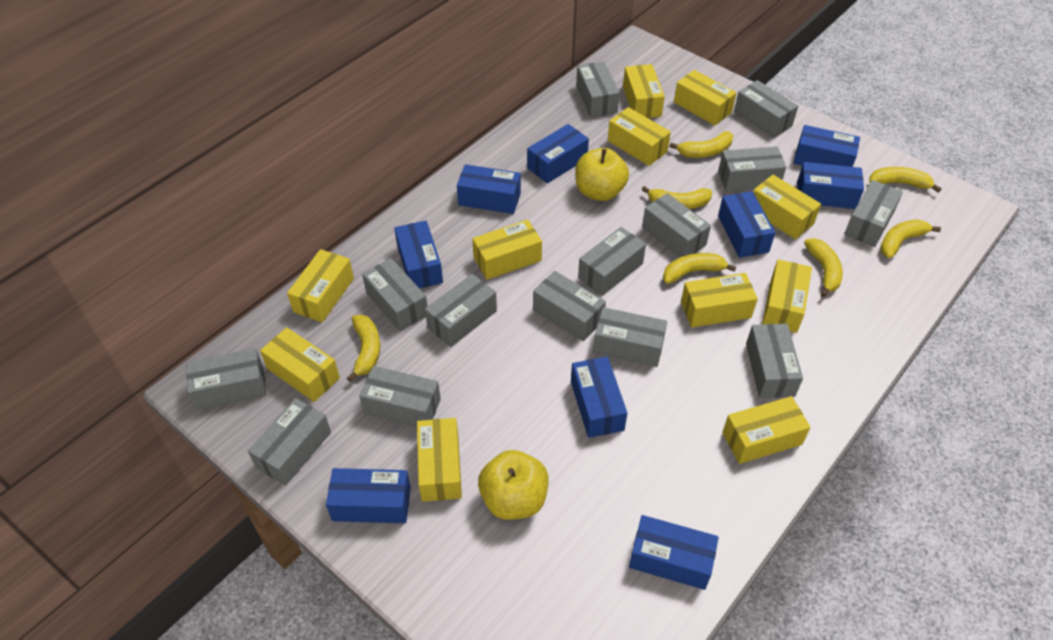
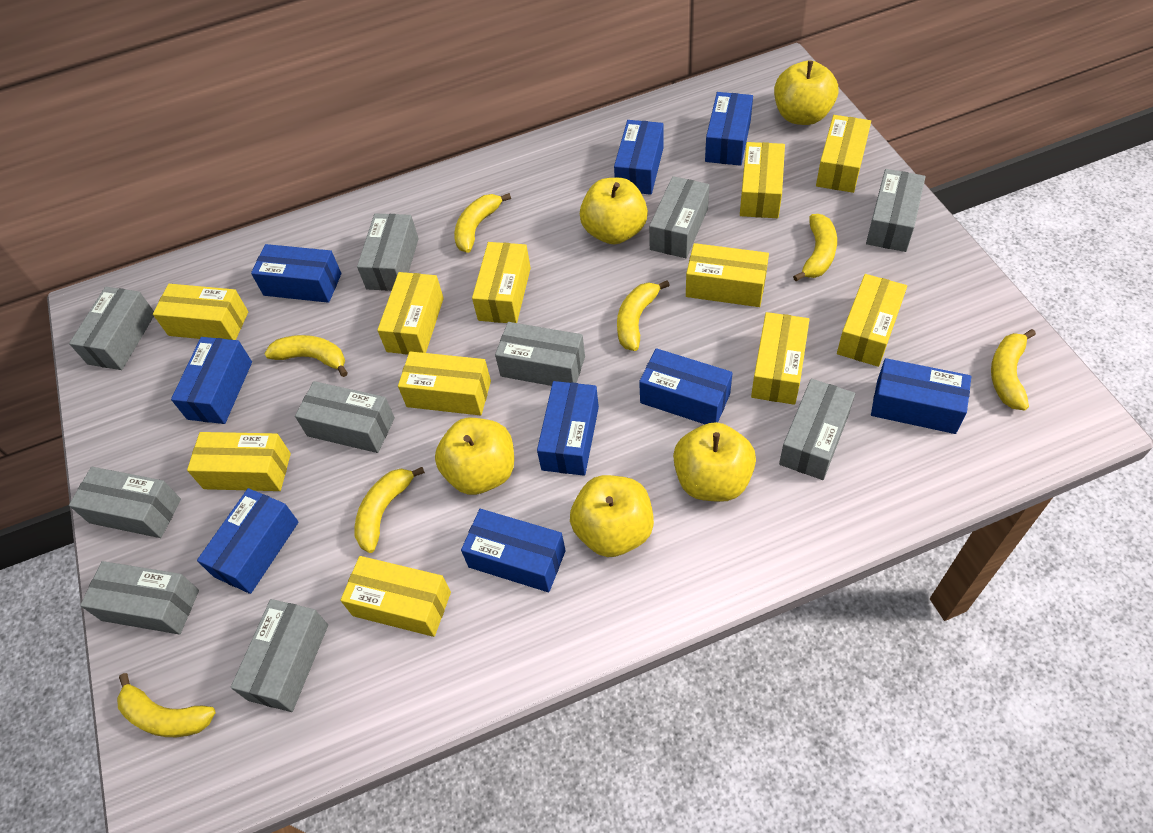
grey box: [186,348,266,410] [248,398,331,486] [359,366,441,427] [362,258,428,331] [425,274,497,347] [533,271,606,341] [576,61,620,117] [578,227,646,296] [593,307,667,367] [642,193,711,257] [718,146,786,192] [734,80,798,138] [746,324,803,398] [844,180,903,247] = 14 -> [69,287,154,370] [69,467,181,538] [80,561,199,635] [231,599,328,712] [295,381,395,453] [357,213,419,291] [495,322,585,386] [649,176,709,258] [779,379,855,480] [866,169,926,252] = 10
yellow apple: [478,450,549,520] [575,148,629,201] = 2 -> [435,418,514,495] [570,475,654,557] [580,178,648,245] [673,422,756,502] [774,61,838,125] = 5

